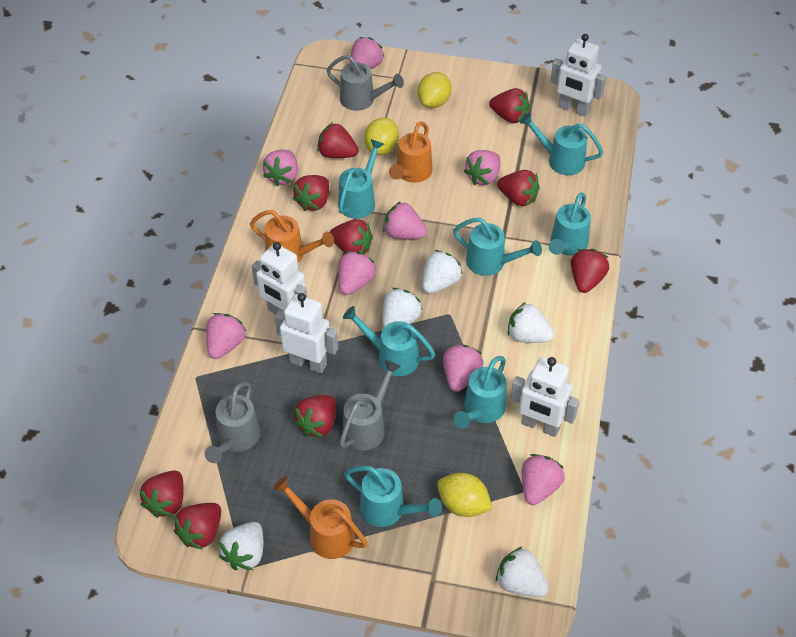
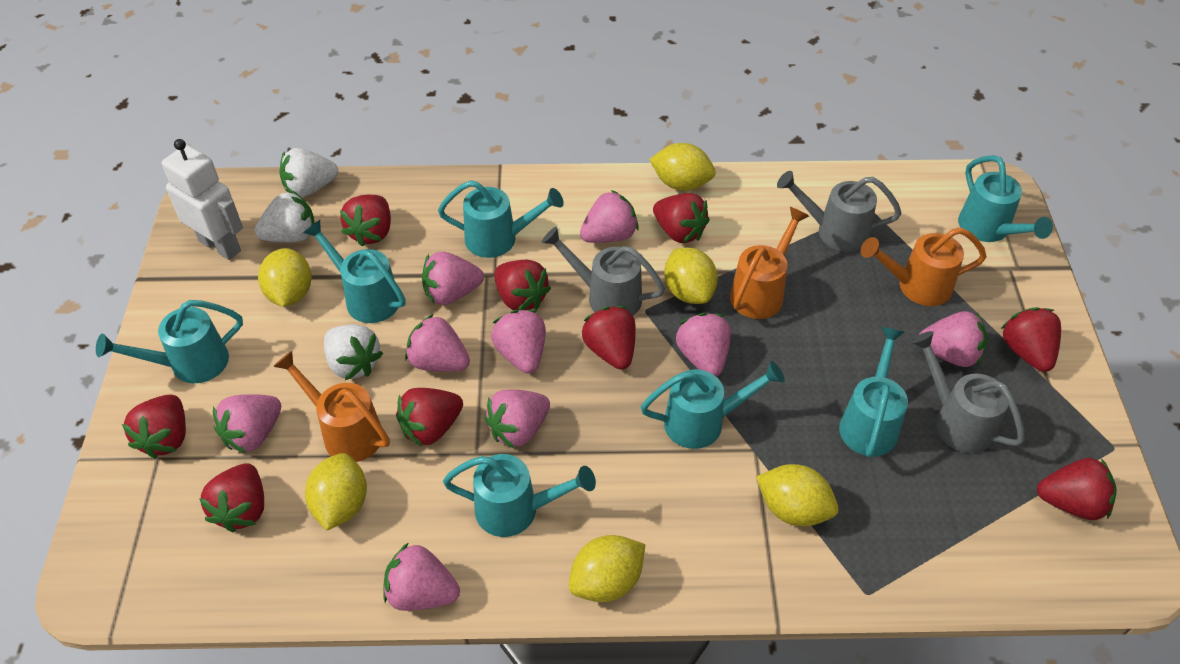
pink strawberry: [206,313,246,359] [263,150,298,187] [338,251,377,295] [350,37,384,69] [383,201,427,239] [443,345,484,392] [464,150,501,185] [522,454,565,505] = 8 -> [213,394,281,453] [383,542,460,611] [405,314,470,372] [422,252,484,305] [484,389,550,449] [491,310,546,374] [580,190,639,243] [676,313,731,377] [919,311,987,367] = 9
white robot: [252,242,307,314] [275,293,338,374] [511,357,579,437] [550,34,606,117] = 4 -> [162,139,243,260] = 1
white strawberry: [219,522,263,570] [383,288,423,328] [422,250,463,293] [496,546,549,597] [508,302,554,343] = 5 -> [254,191,314,242] [280,148,338,197] [324,324,383,380] = 3
yellow lemon: [364,118,399,155] [418,72,452,108] [437,473,493,517] = 3 -> [258,248,312,307] [305,453,367,531] [569,535,645,602] [649,143,716,191] [664,247,718,304] [756,464,838,526] = 6

